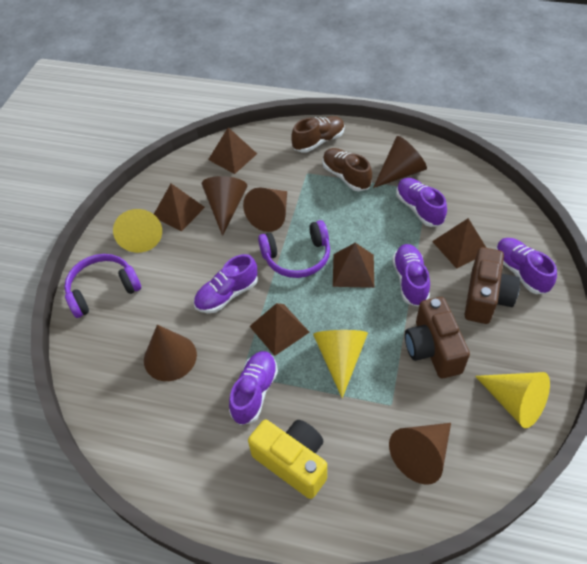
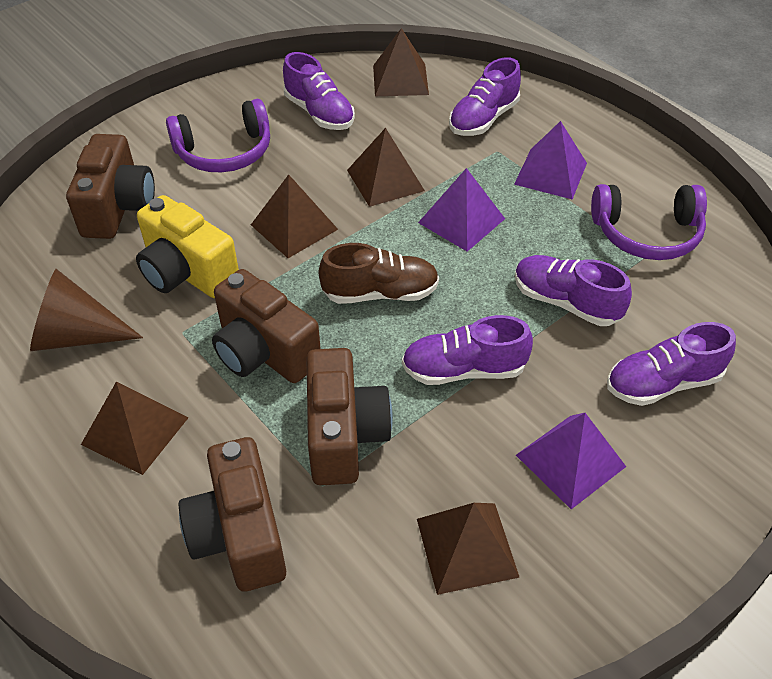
brown camera: [405,297,470,378] [464,247,520,324] = 2 -> [66,134,155,239] [179,437,286,592] [212,269,321,383] [307,348,393,485] = 4
brown cone: [144,325,197,381] [202,176,247,236] [243,187,287,232] [373,136,427,188] [389,423,451,484] = 5 -> [30,269,143,351] = 1
brown shoe: [291,116,345,153] [322,148,372,191] = 2 -> [319,243,439,304] = 1
purple pyramid: none = 0 -> [418,168,505,252] [514,121,587,199] [516,413,626,509] = 3
yellow cone: [113,209,162,253] [313,330,368,398] [475,372,550,428] = 3 -> none = 0

